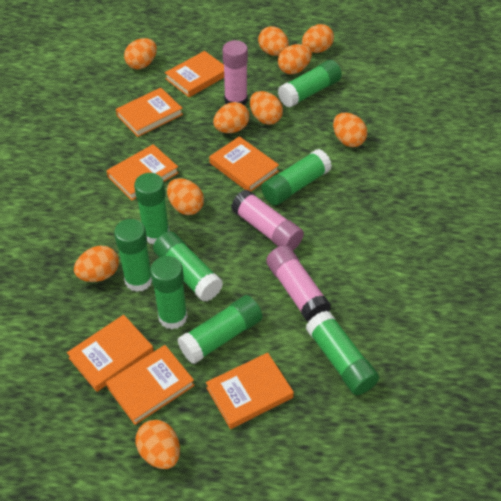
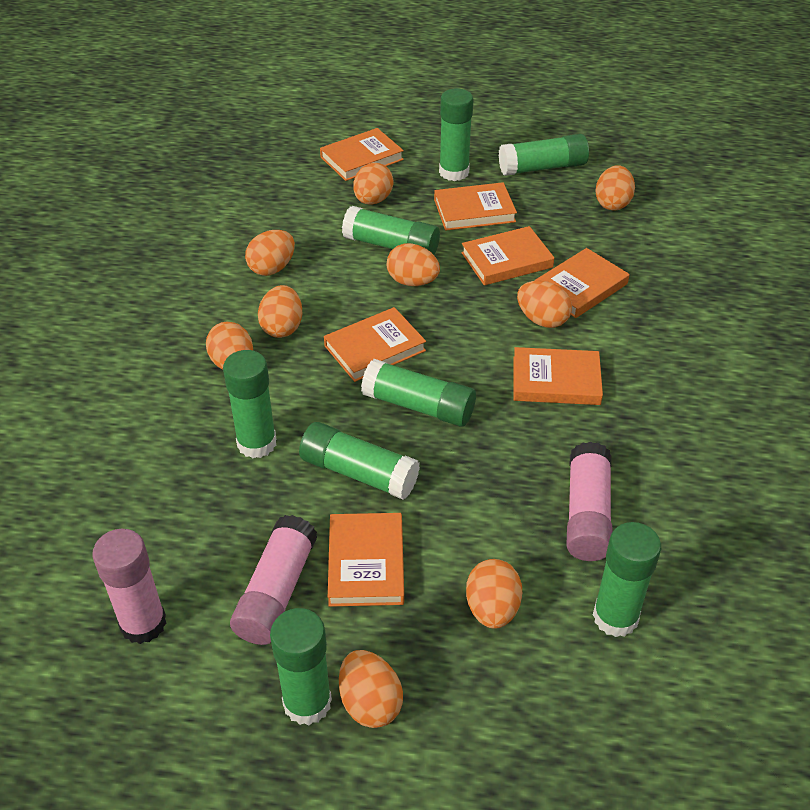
orange egg: [74,246,119,282] [124,38,157,69] [136,420,180,469] [167,178,204,215] [213,102,249,133] [250,91,283,125] [258,26,289,56] [278,44,312,74] [302,24,334,53] [333,113,368,147] = 10 -> [206,322,253,370] [245,230,295,276] [258,285,302,338] [339,650,403,728] [353,163,393,205] [387,243,440,286] [466,559,522,629] [517,281,572,328] [595,165,635,210] = 9

